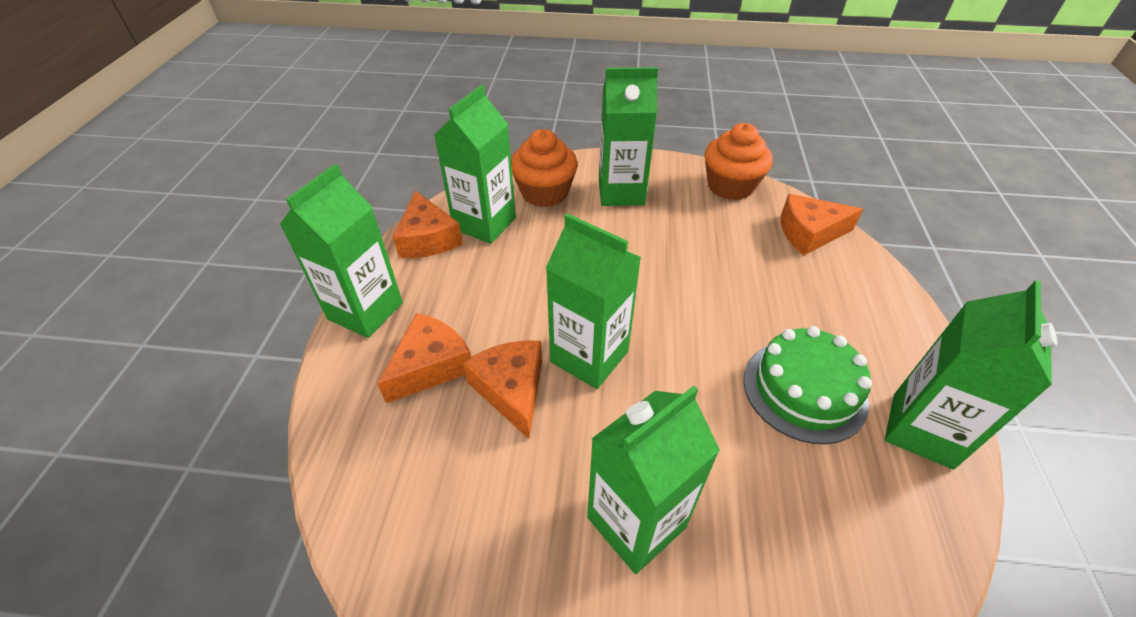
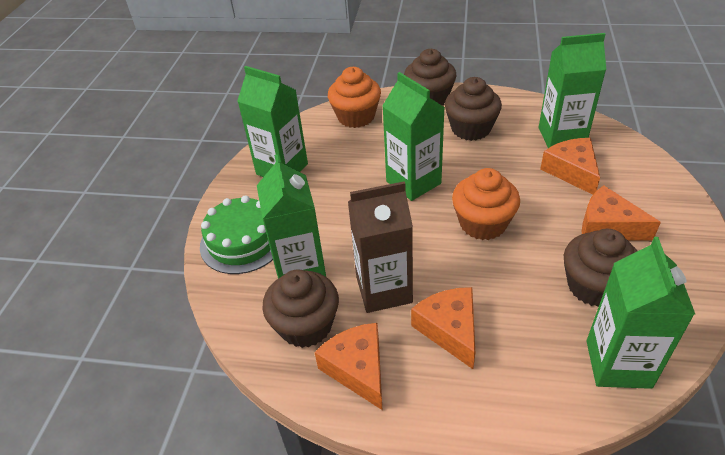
brown carton: none = 0 -> [348,181,413,313] = 1
brown cupcake: none = 0 -> [262,269,339,348] [404,49,457,105] [445,77,502,141] [564,229,637,307] = 4
green carton: [279,164,403,338] [434,85,516,244] [546,213,641,389] [587,386,720,574] [599,67,658,206] [885,280,1057,470] = 6 -> [237,66,308,177] [257,155,326,279] [382,72,445,201] [539,33,606,148] [586,237,695,389] = 5

